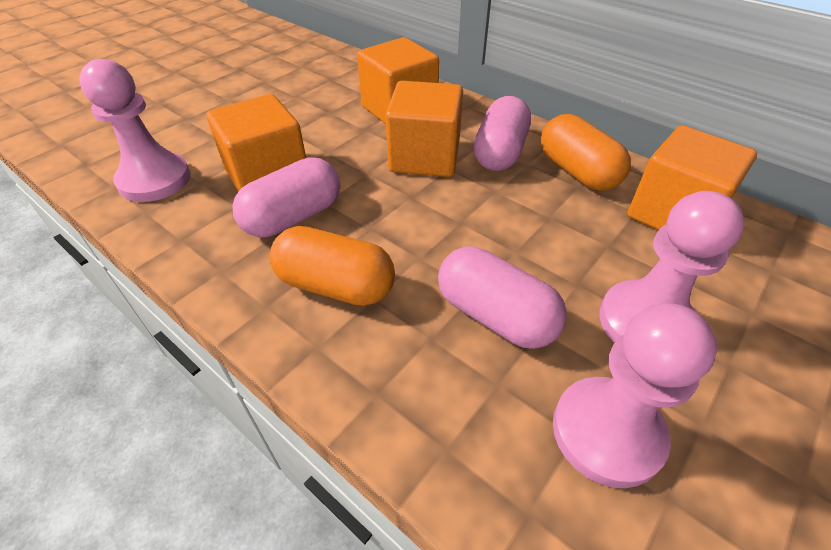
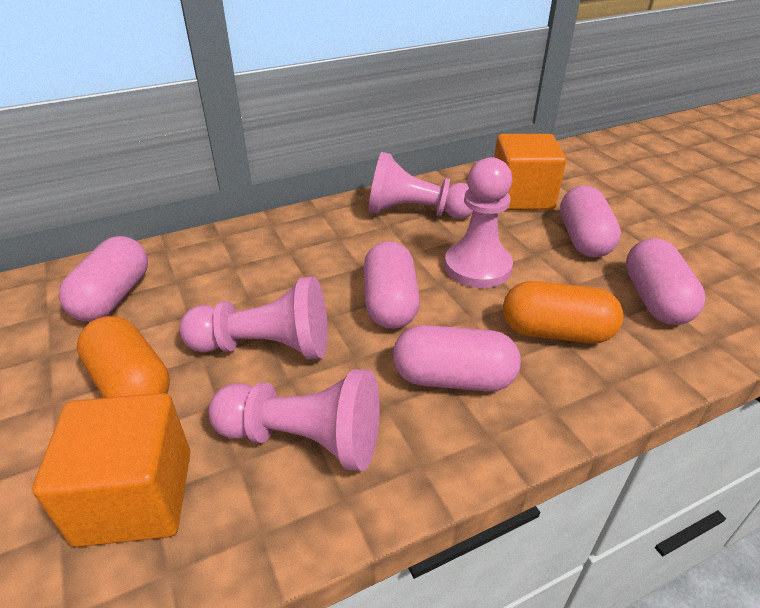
orange cube: [207,94,306,192] [357,37,439,124] [386,81,463,177] [627,125,757,230] = 4 -> [32,393,191,547] [494,134,566,210] = 2
pink capsule: [232,157,340,237] [438,246,567,349] [473,96,531,171] = 3 -> [58,236,148,321] [363,241,420,329] [393,325,521,392] [560,186,621,258] [626,238,706,325] = 5
pink pawn: [79,59,191,202] [553,304,717,488] [599,191,744,343] = 3 -> [179,276,328,359] [209,369,380,471] [369,152,473,219] [444,157,513,288] = 4

